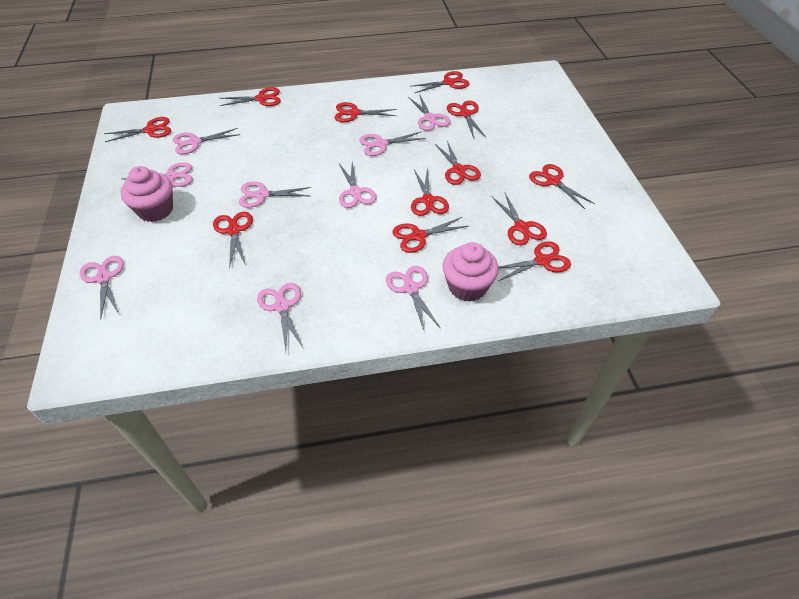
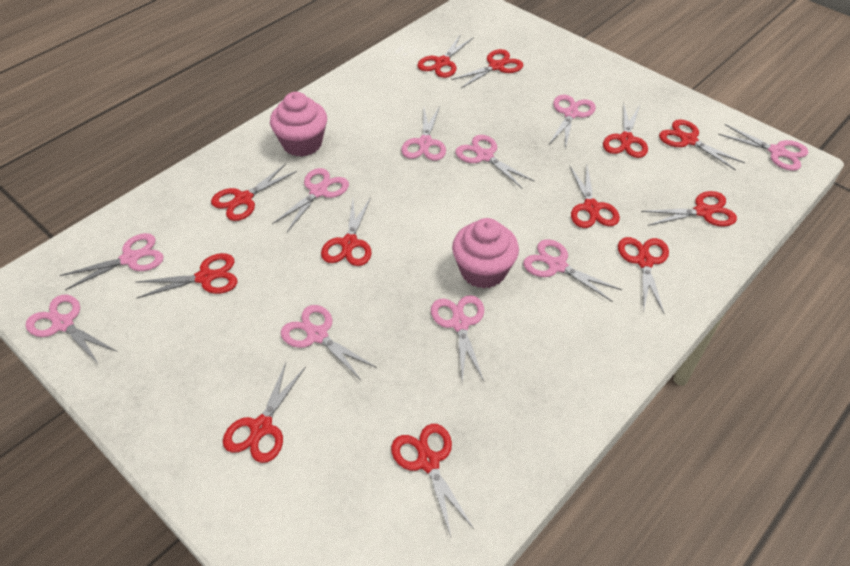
pink scissors: [80,256,124,320] [122,162,192,187] [173,128,240,154] [239,182,311,208] [257,283,304,351] [339,162,376,208] [359,131,426,156] [386,266,441,333] [408,94,450,131] = 9 -> [26,295,117,365] [60,233,164,290] [272,168,349,232] [281,305,377,381] [401,106,446,161] [431,295,484,383] [455,135,535,189] [523,239,622,302] [549,95,596,149] [718,124,808,171] = 10

